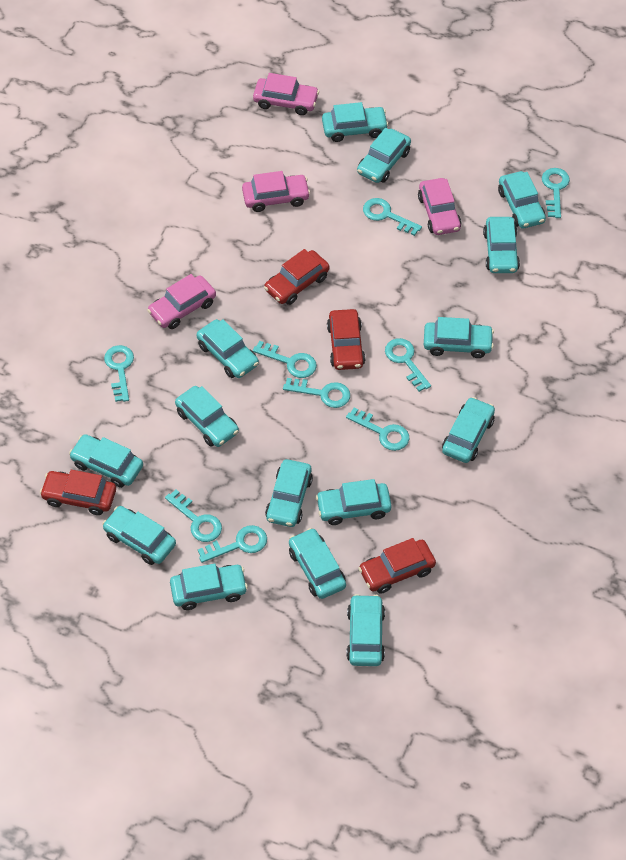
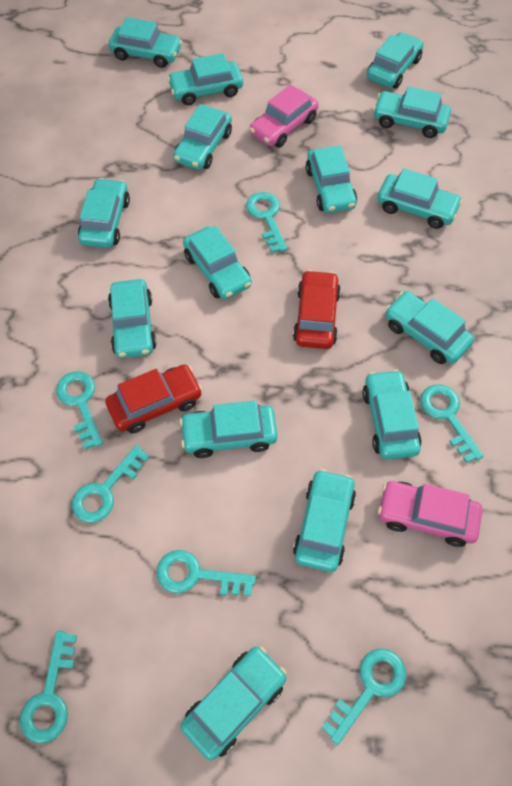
pink car: [147,274,216,329] [242,171,310,212] [253,73,319,115] [418,178,461,235] = 4 -> [250,84,319,148] [378,481,482,547] = 2
red car: [40,470,116,515] [264,249,330,305] [327,309,365,370] [358,538,436,594] = 4 -> [105,365,203,433] [293,270,341,349] = 2
turquoise key: [104,345,134,402] [165,490,222,542] [198,525,267,563] [253,341,317,378] [283,378,350,408] [346,407,409,451] [363,198,422,236] [385,338,431,392] [542,168,570,218] = 9 -> [20,631,77,744] [56,371,103,449] [72,445,150,523] [157,550,256,596] [246,192,287,253] [322,648,406,745] [420,384,484,463] = 7

